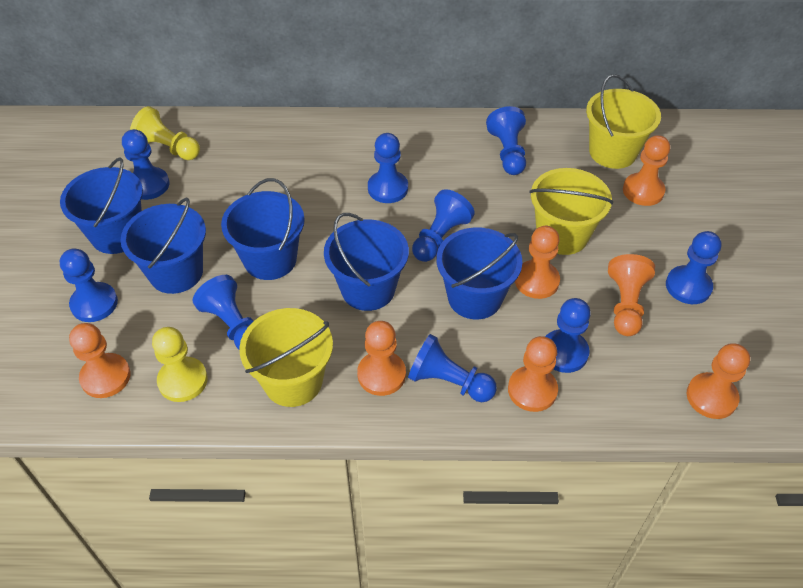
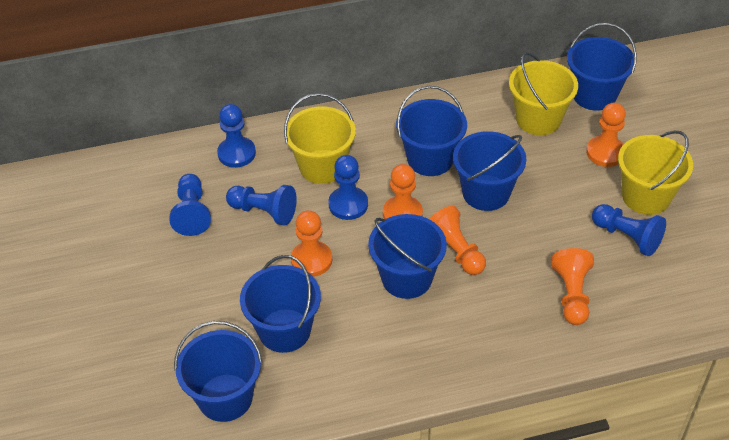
blue bucket: [60,157,143,254] [120,198,206,294] [221,178,305,280] [324,213,409,311] [436,227,522,319] = 5 -> [174,321,262,422] [240,255,321,353] [368,214,447,299] [396,86,467,176] [453,131,527,211] [567,23,637,111] = 6
blue pawn: [60,248,118,322] [122,129,169,200] [193,275,253,349] [368,133,408,203] [408,334,497,402] [412,189,475,262] [486,106,526,175] [545,298,591,373] [666,231,721,304] = 9 -> [170,174,211,236] [217,104,256,168] [226,185,297,226] [328,155,368,220] [592,204,666,256] = 5
orange pawn: [69,323,131,398] [357,321,406,396] [508,336,558,412] [515,226,560,299] [608,254,655,336] [623,135,670,206] [687,343,750,419] = 7 -> [291,210,332,277] [383,164,423,219] [429,206,486,275] [551,248,594,325] [586,103,626,167] = 5
yellow pawn: [130,106,200,160] [152,327,208,402] = 2 -> none = 0

